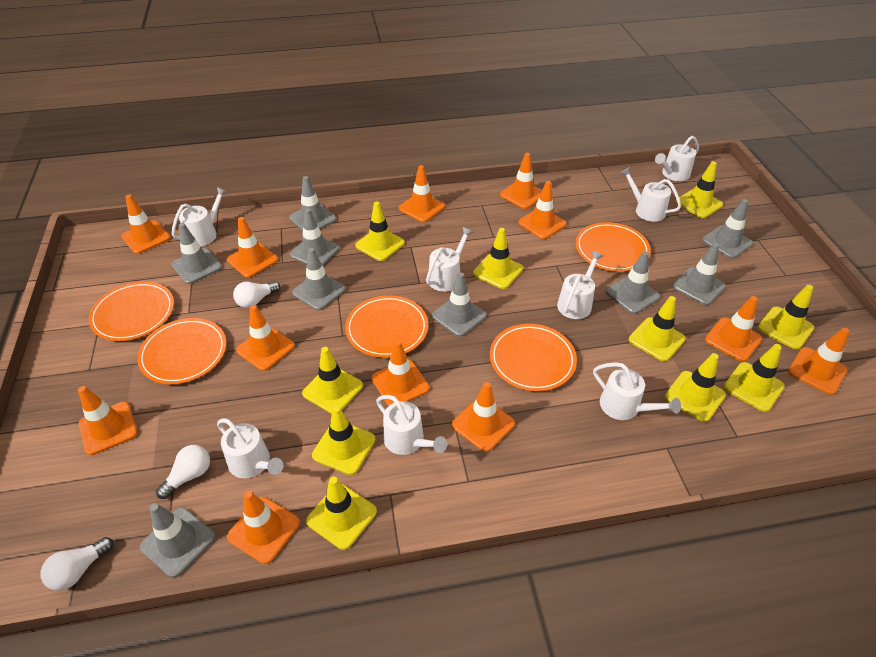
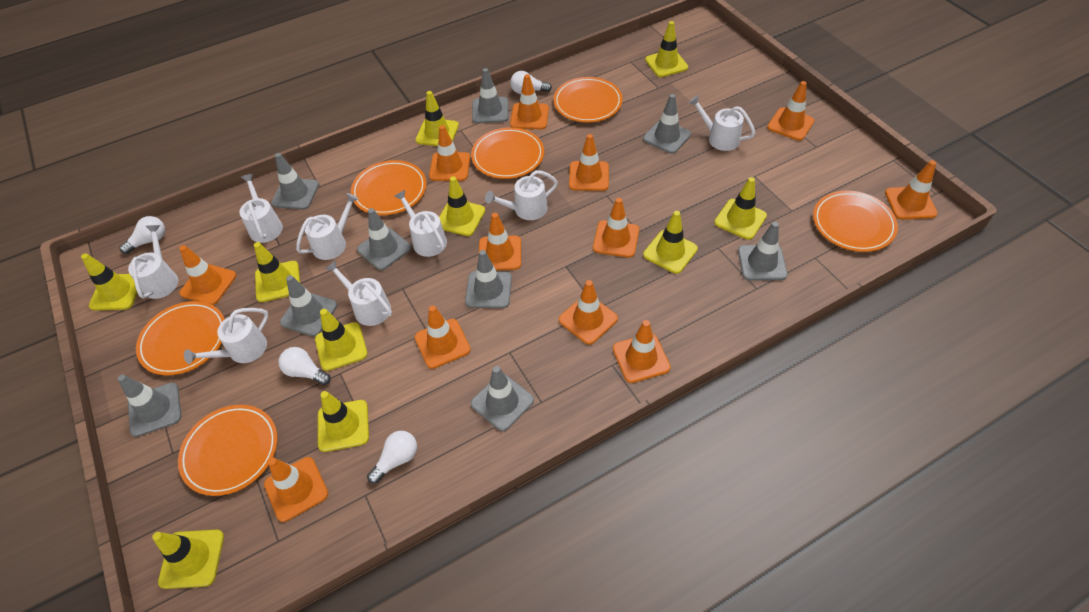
orange plate: [88,281,174,341] [137,318,227,384] [345,295,428,358] [490,324,577,391] [575,222,651,272] = 5 -> [136,301,225,375] [178,405,278,496] [351,160,427,215] [471,127,544,179] [553,77,623,122] [813,191,898,252] = 6
white light bulb: [40,537,113,591] [156,445,210,499] [233,281,280,308] = 3 -> [119,216,165,254] [279,347,331,385] [367,431,417,484] [510,71,552,94] = 4

